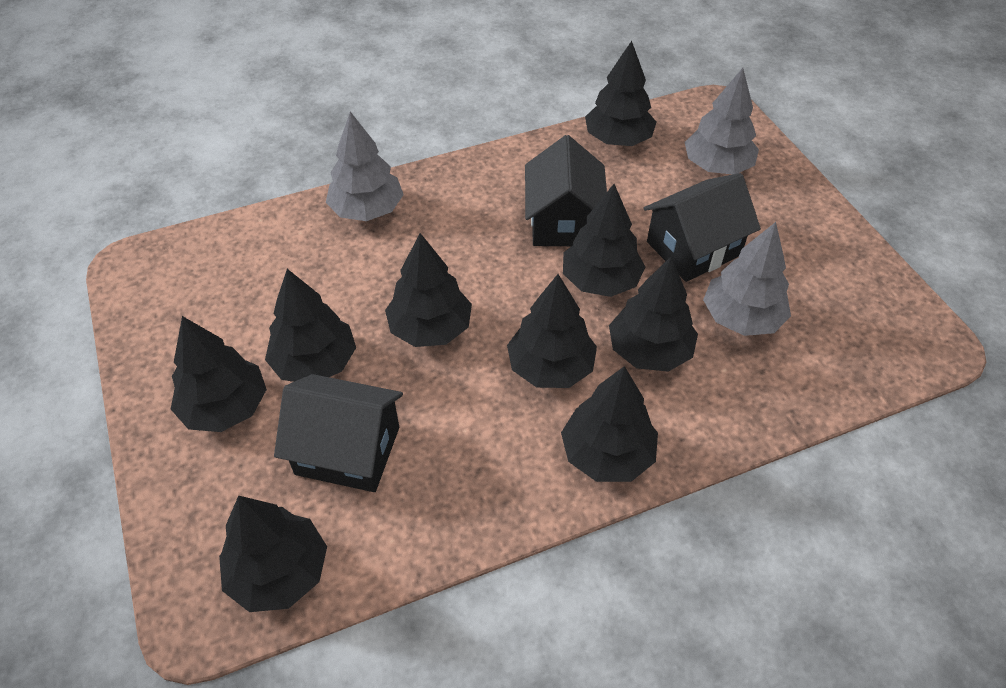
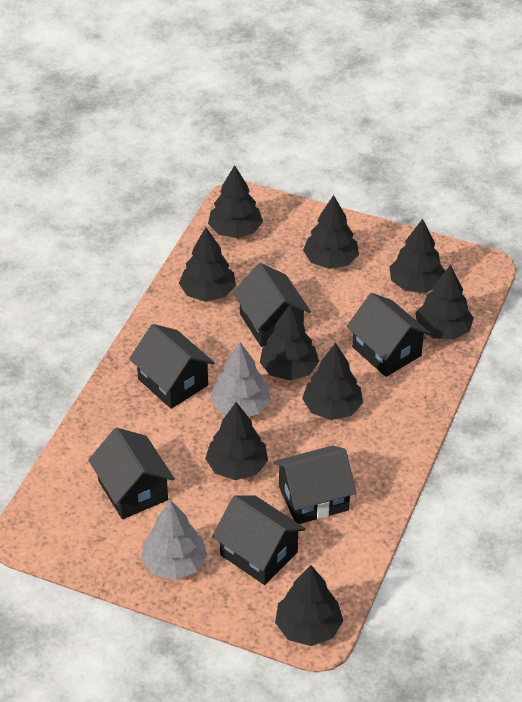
black house: [274,374,403,492] [525,135,607,246] [643,173,761,282] = 3 -> [88,428,175,519] [129,324,215,409] [212,495,306,585] [233,263,311,347] [273,445,356,524] [346,293,431,377] = 6
grey tree: [326,112,404,221] [685,68,759,174] [703,222,791,336] = 3 -> [141,500,207,580] [210,342,271,417] = 2

